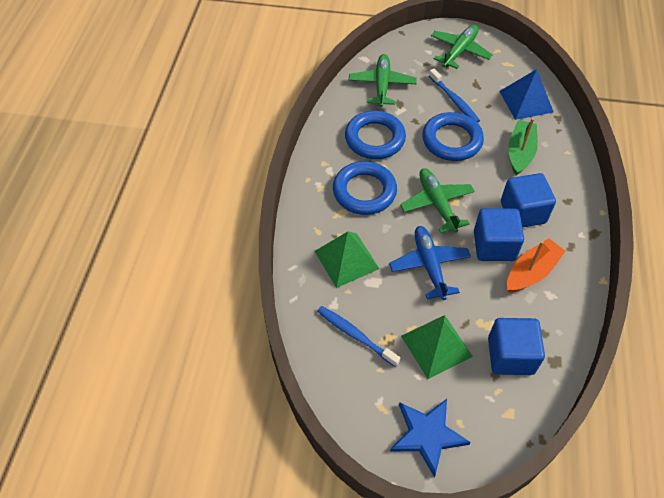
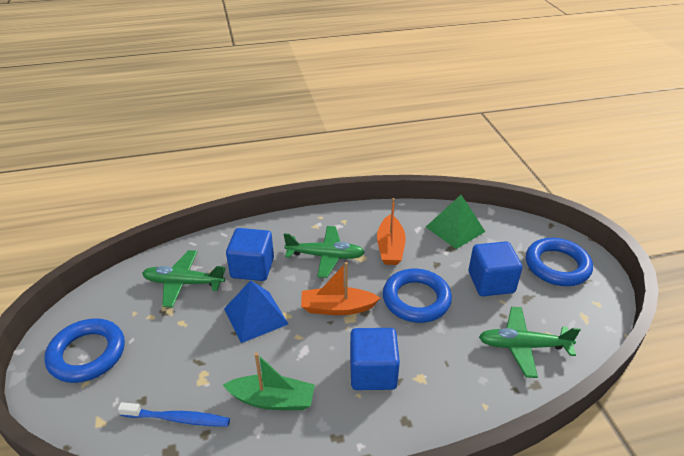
blue plane: [389,226,471,300] = 1 -> none = 0
blue star: [390,399,470,478] = 1 -> none = 0
blue toothbrush: [317,306,400,367] [429,69,480,123] = 2 -> [118,402,230,427] = 1
green pyramid: [315,231,379,288] [401,315,473,379] = 2 -> [426,195,486,249] = 1
orange boat: [507,238,566,293] = 1 -> [301,262,380,315] [377,198,406,265] = 2

